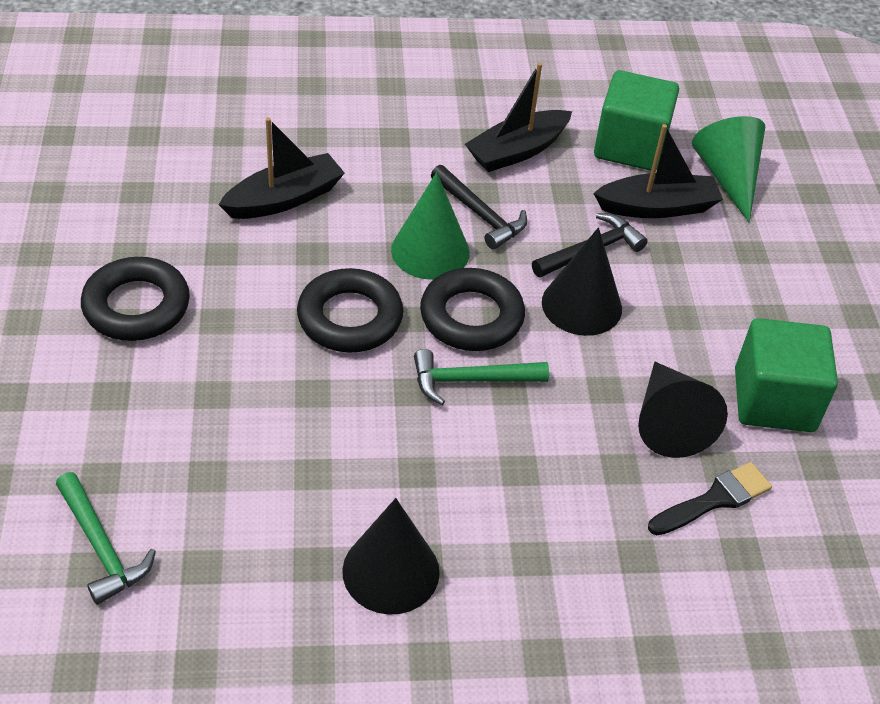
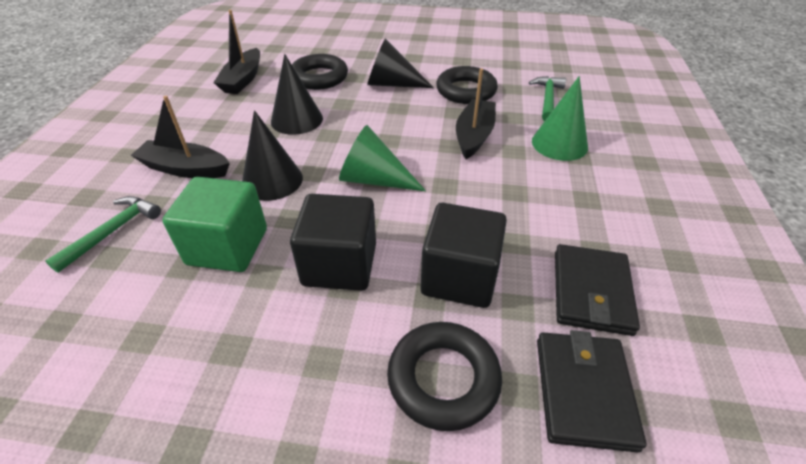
black brush: [648,462,772,535] = 1 -> none = 0
black cube: none = 0 -> [290,194,376,291] [421,203,507,308] = 2
black hammer: [431,165,527,250] [532,213,648,278] = 2 -> none = 0
black wallet: none = 0 -> [537,330,647,453] [555,244,640,336] = 2
green cube: [594,70,679,171] [735,318,838,432] = 2 -> [162,177,267,272] = 1

